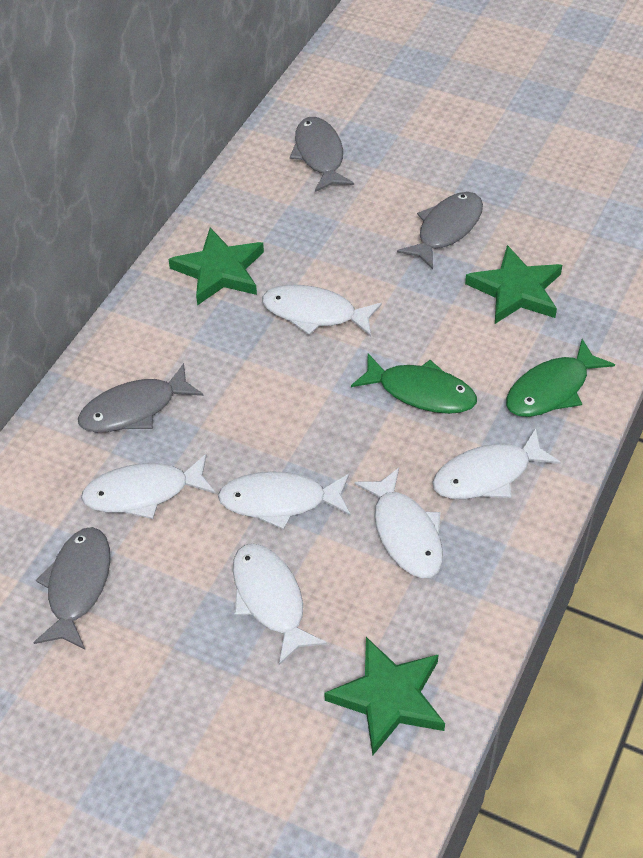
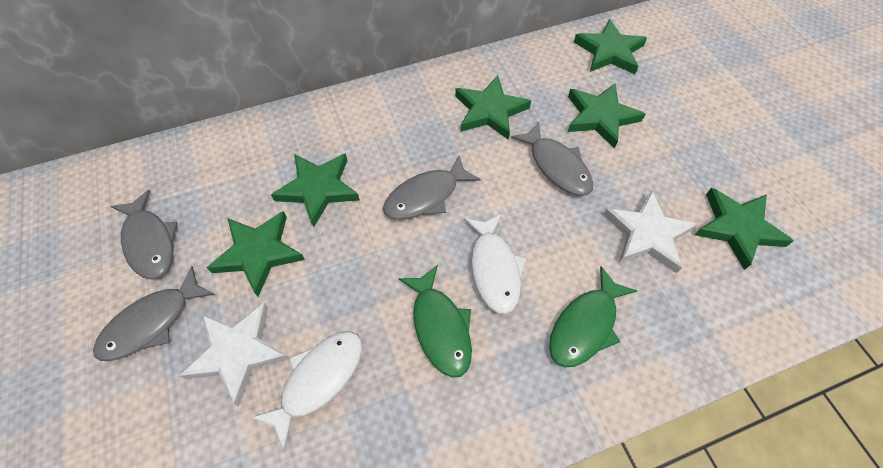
green star: [169,228,264,305] [325,637,445,756] [465,245,562,324] = 3 -> [207,211,305,297] [271,153,360,227] [455,75,531,140] [568,83,645,149] [574,19,647,74] [694,188,793,270] = 6
white fish: [81,454,216,519] [218,471,350,530] [233,543,327,665] [262,285,382,336] [354,468,443,578] [432,428,561,499] = 6 -> [251,331,362,451] [464,214,526,315] = 2
white star: none = 0 -> [180,303,289,407] [604,190,697,273] = 2

